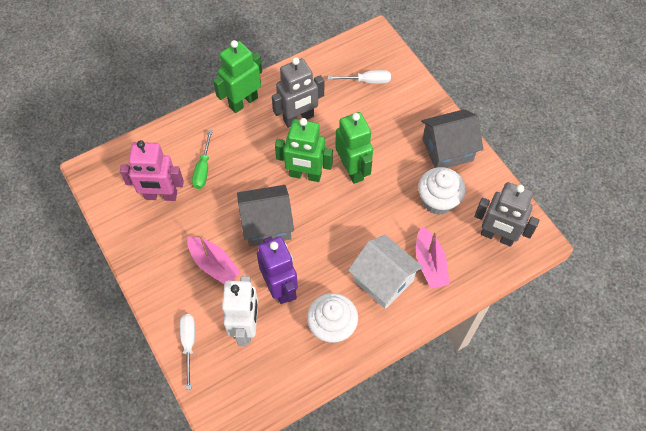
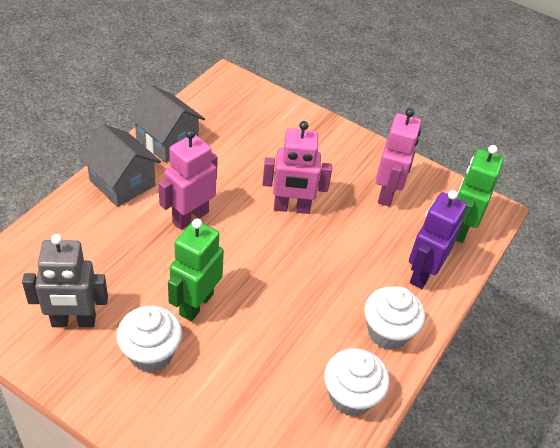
green robot: [213,40,262,113] [275,118,333,182] [335,112,373,184] = 3 -> [168,219,224,321] [456,145,504,243] = 2
green screwdriver: [192,130,213,189] = 1 -> none = 0
grey robot: [272,57,324,128] [474,182,539,247] = 2 -> [22,234,108,327] = 1
pink boat: [187,234,241,284] [416,227,450,288] = 2 -> none = 0
pink robot: [120,140,184,201] = 1 -> [158,129,218,230] [262,121,332,214] [376,108,421,207] = 3
white cupcake: [307,293,358,343] [418,167,466,215] = 2 -> [117,306,182,372] [324,348,390,416] [365,286,425,350] = 3
white house: [348,235,423,309] = 1 -> none = 0
white robot: [222,276,258,346] = 1 -> none = 0
white screwdriver: [180,314,195,390] [328,70,391,84] = 2 -> none = 0

